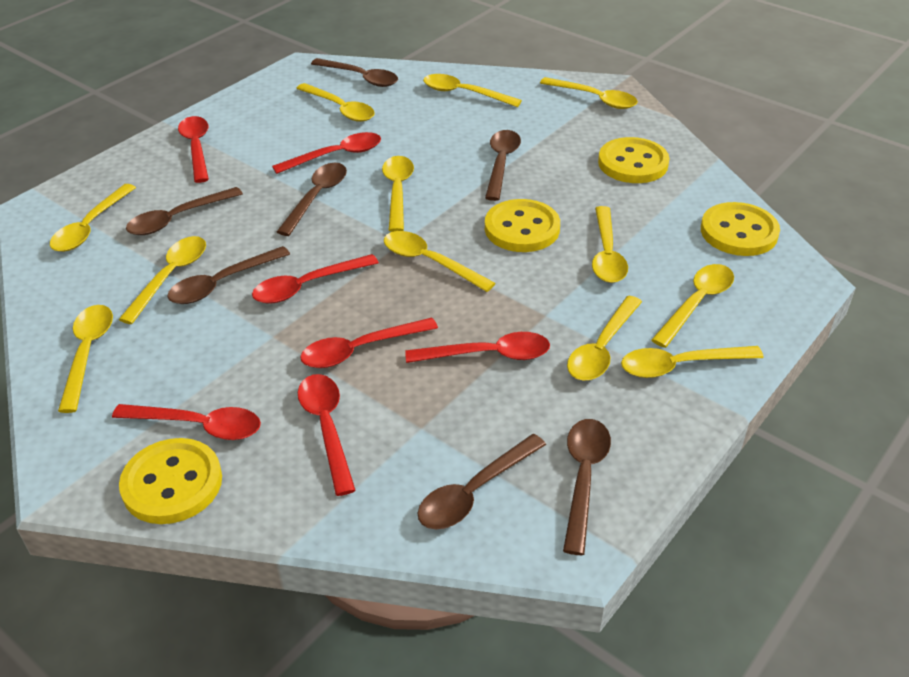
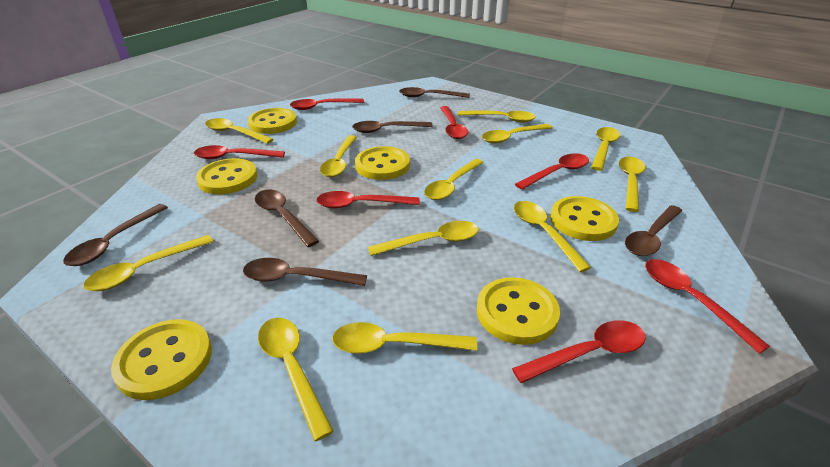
brown spoon: [126,187,243,235] [167,246,290,304] [277,163,347,236] [311,58,398,87] [418,434,546,529] [485,130,521,201] [563,419,611,555] = 7 -> [63,204,168,266] [243,258,367,286] [255,189,319,247] [352,121,433,133] [399,87,470,98] [625,205,682,256] = 6
yellow button: [119,438,222,524] [485,199,560,252] [598,137,669,183] [701,202,780,256] = 4 -> [111,319,212,400] [196,158,257,194] [248,108,297,134] [355,146,410,180] [477,277,560,345] [550,196,619,241] = 6

